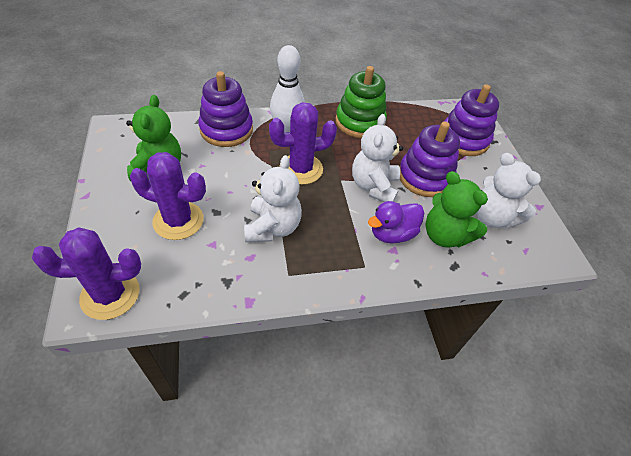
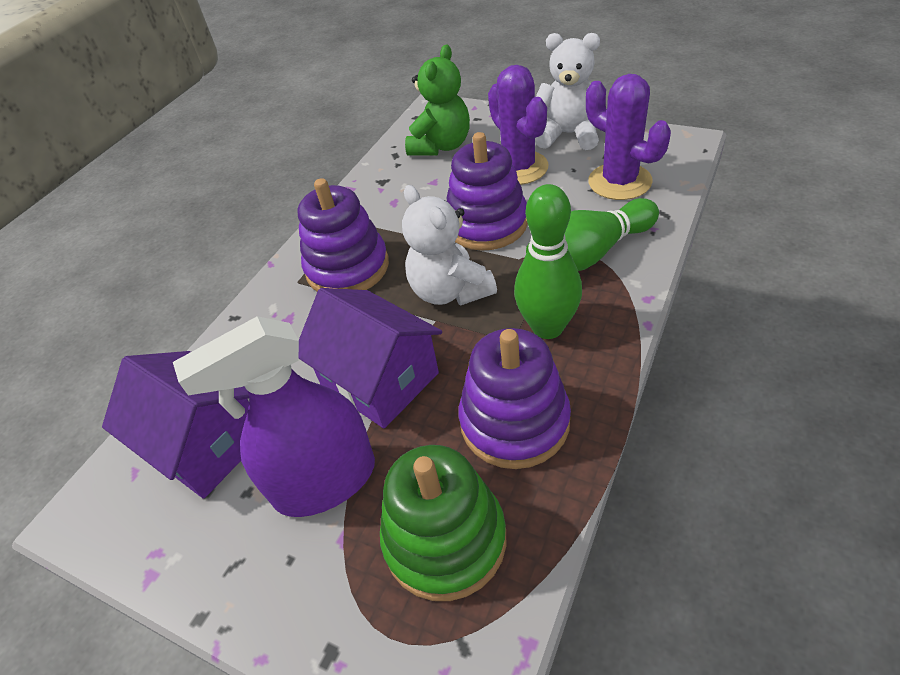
green bowling pin: none = 0 -> [514,184,582,339] [526,198,659,271] = 2
green teddy bear: [126,95,181,181] [425,171,488,248] = 2 -> [405,44,470,156] = 1
purple cactus: [32,227,141,320] [130,152,206,240] [269,102,337,185] = 3 -> [488,65,548,185] [586,74,671,200] = 2
purple duck: [368,201,424,244] = 1 -> none = 0
purple house: none = 0 -> [102,351,249,499] [299,288,442,428] = 2
purple spray bottle: none = 0 -> [173,316,375,517] = 1
white bowling pin: [270,45,305,132] = 1 -> none = 0
white teddy bear: [244,155,302,242] [352,114,403,202] [476,153,541,229] = 3 -> [402,185,497,306] [535,33,600,150] = 2

